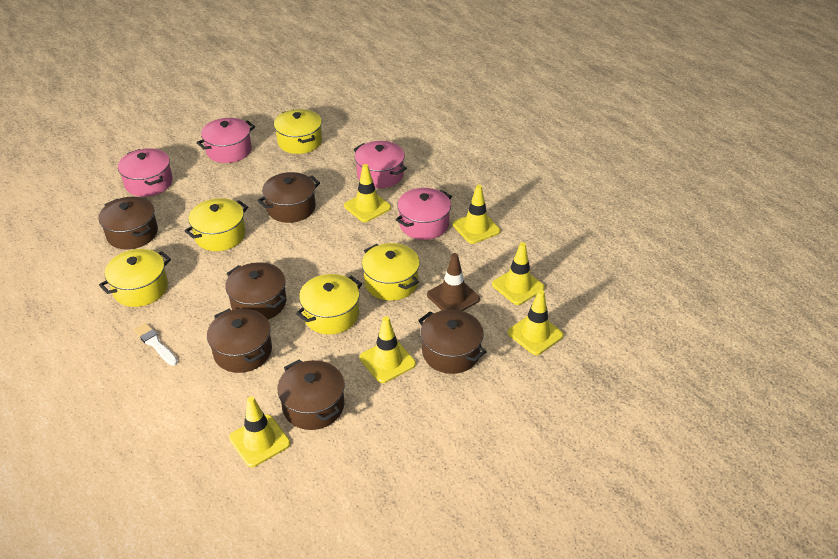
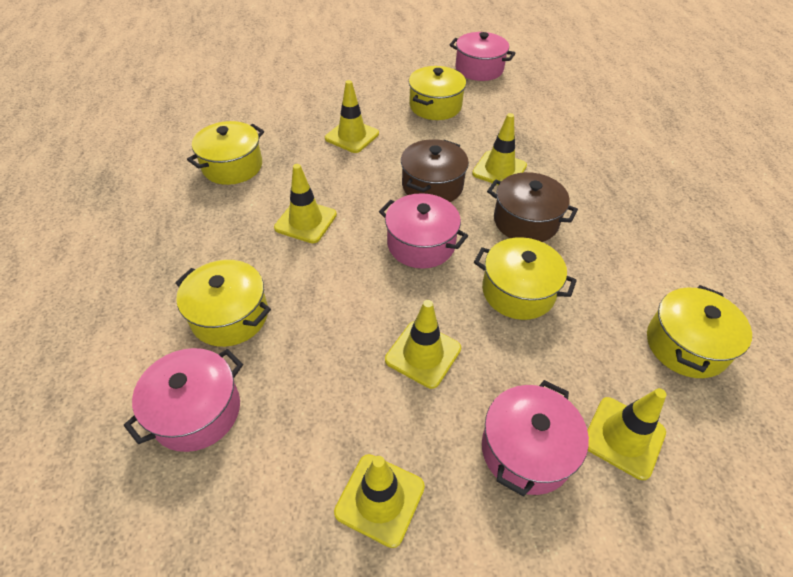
brown pot: [99,197,158,249] [207,309,272,373] [225,262,286,320] [257,172,320,223] [277,359,345,430] [418,309,487,374] = 6 -> [401,139,469,202] [487,172,578,242] = 2
brown traffic cone: [427,253,480,311] = 1 -> none = 0
white brush: [134,323,178,366] = 1 -> none = 0

